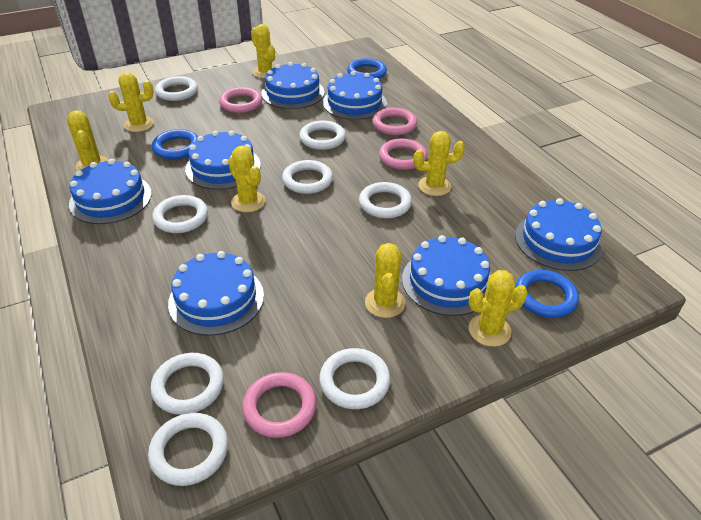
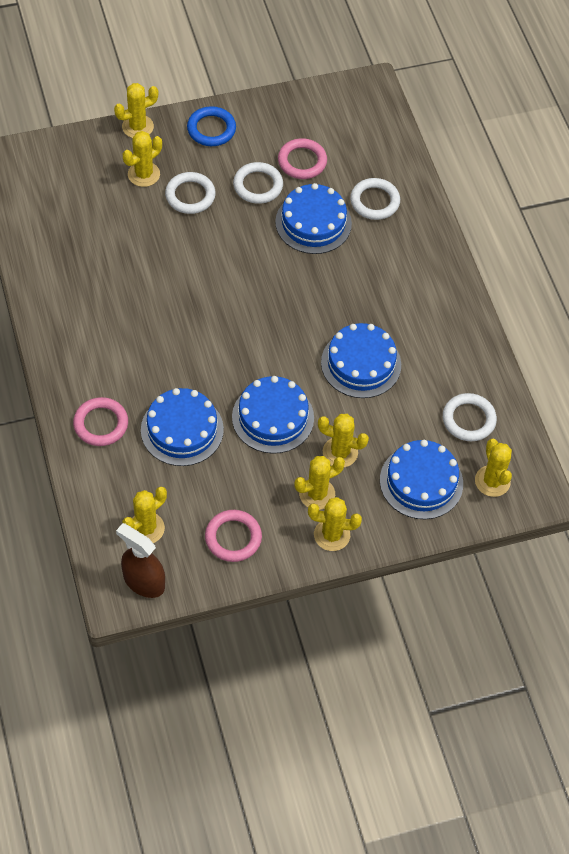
blue cake: [69,159,152,224] [168,251,264,336] [185,131,261,190] [261,62,325,109] [323,71,387,120] [402,235,491,316] [515,198,603,271] = 7 -> [141,388,224,466] [232,376,314,454] [275,183,352,254] [321,323,401,398] [380,440,463,519] = 5
blue ring: [152,129,198,160] [347,58,387,79] [515,270,579,318] = 3 -> [187,106,236,146] = 1
brown spray bottle: none = 0 -> [116,523,165,598] = 1
pink ring: [219,87,262,113] [242,372,317,438] [372,108,417,135] [379,139,427,170] = 4 -> [73,397,128,446] [205,510,262,562] [278,138,327,179] = 3
white ring: [148,413,228,486] [151,353,224,415] [152,195,208,233] [155,76,198,101] [282,160,333,194] [299,120,346,150] [319,348,391,409] [359,182,412,218] = 8 -> [165,172,216,214] [233,162,283,204] [350,178,400,220] [443,393,497,441] = 4

